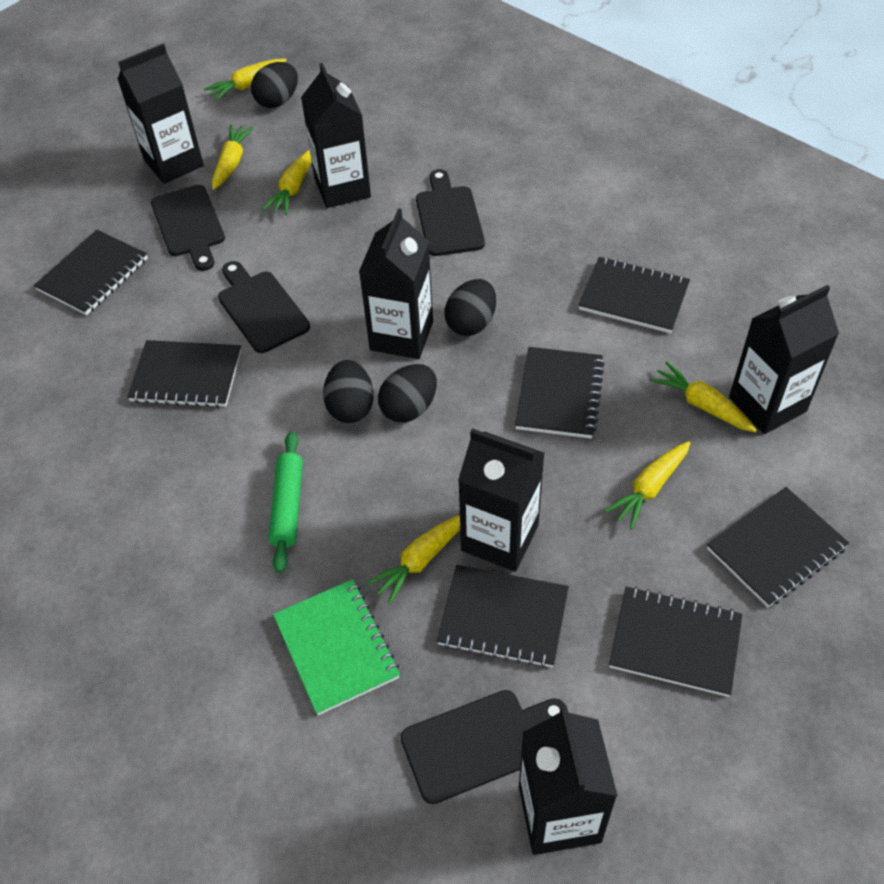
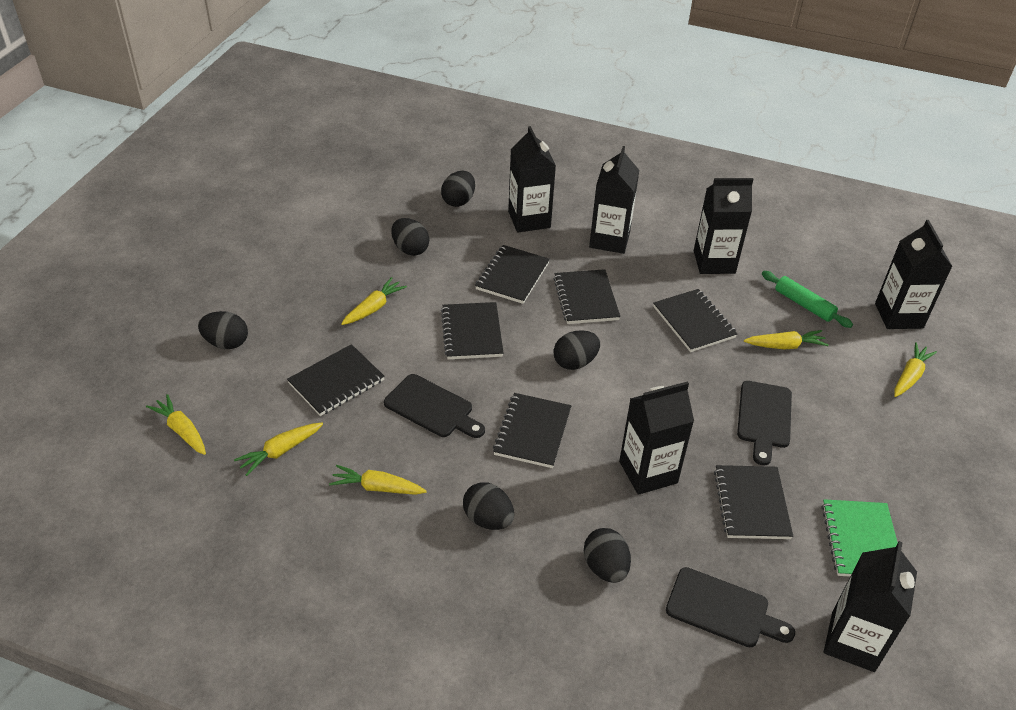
black cutting board: [151,185,225,271] [218,261,310,353] [401,690,568,804] [416,169,485,256] = 4 -> [384,374,485,438] [666,567,795,647] [737,381,792,465] = 3
black egg: [251,62,298,108] [323,360,374,423] [378,364,437,423] [444,279,496,336] = 4 -> [198,311,248,349] [391,218,429,256] [441,171,475,207] [463,482,514,530] [553,330,600,370] [584,528,631,583] = 6

